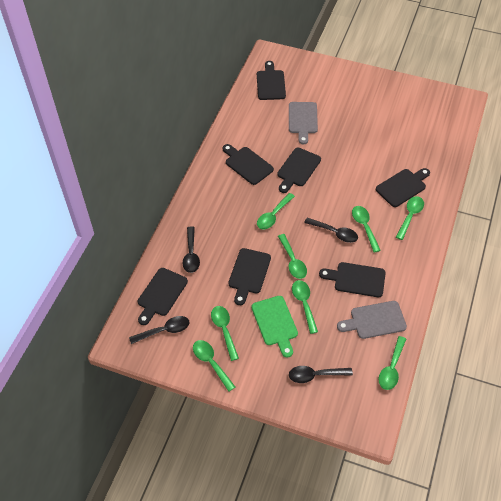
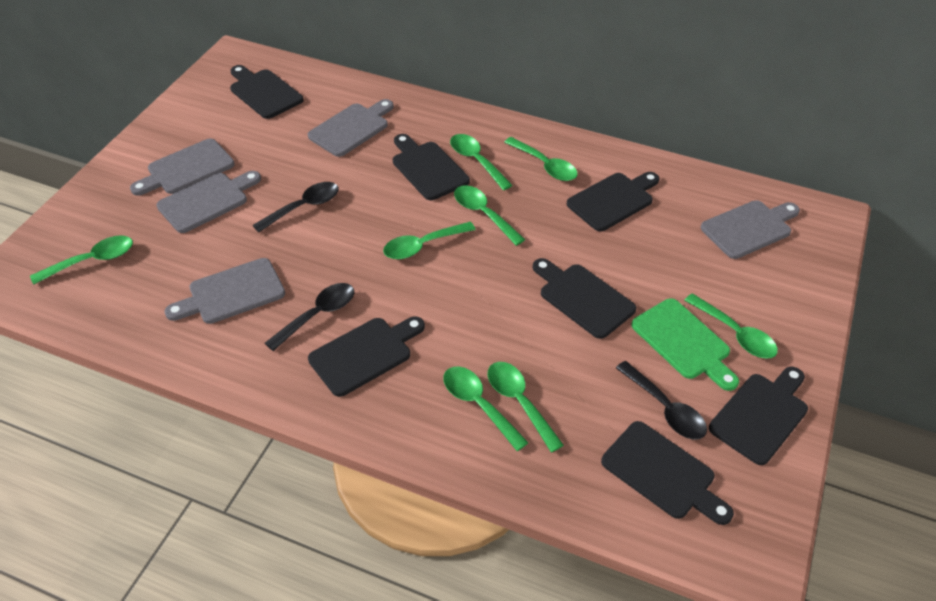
black spoon: [129,316,189,344] [183,226,200,273] [289,366,353,383] [304,218,358,243] = 4 -> [252,182,339,233] [265,283,354,351] [616,361,707,440] = 3
grey cutting board: [289,102,318,144] [337,301,407,339] = 2 -> [130,139,235,196] [156,171,261,233] [165,258,285,324] [308,99,394,157] [701,200,800,259] = 5

